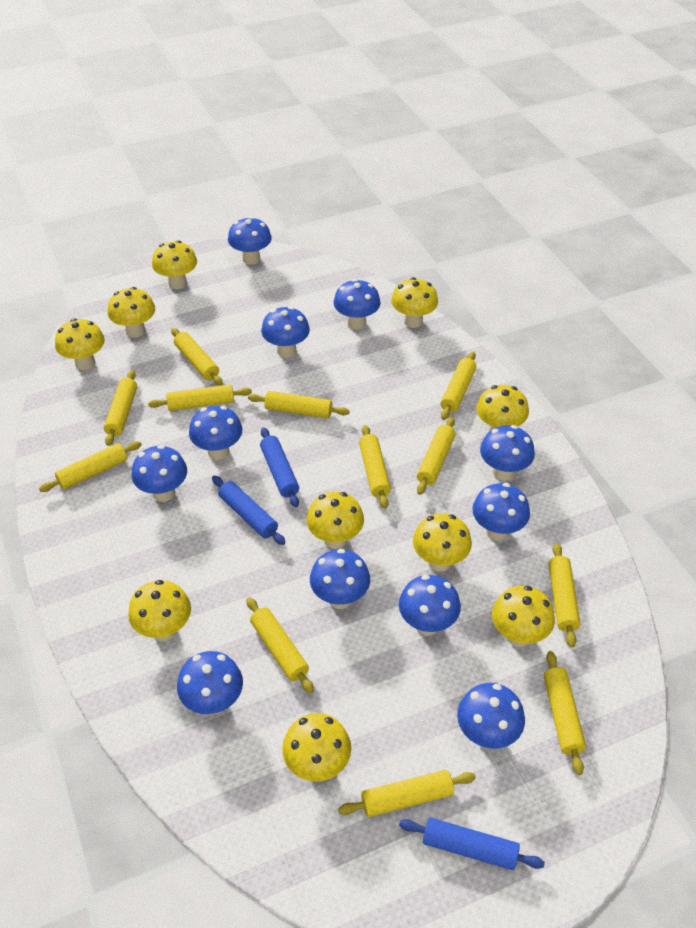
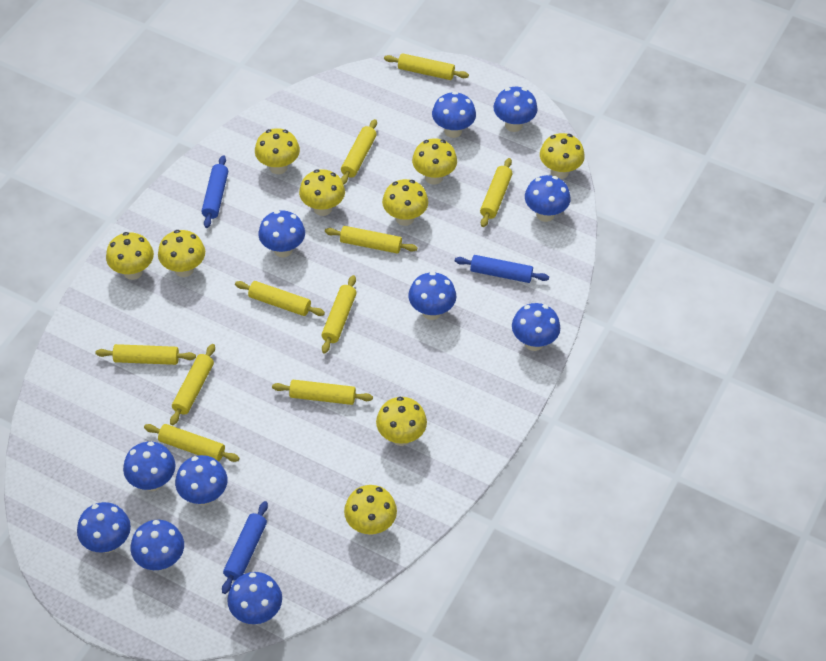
yellow mushroom: [55,318,105,370] [108,287,155,338] [128,580,191,641] [152,240,197,289] [282,713,351,782] [306,491,364,549] [391,277,438,328] [413,513,472,572] [476,385,529,431] [492,586,555,647] = 10 -> [106,232,154,280] [158,230,205,277] [255,128,300,174] [299,169,345,216] [344,485,397,535] [376,397,427,446] [382,179,428,226] [412,138,457,185] [540,133,585,179] = 9
yellow rolling pin: [39,441,142,492] [104,370,137,446] [148,384,252,411] [171,328,223,385] [246,597,314,694] [248,391,350,418] [338,770,476,817] [359,425,391,509] [417,417,456,495] [441,352,476,420] [544,651,586,775] [549,543,581,647] = 12 -> [96,344,196,365] [144,424,239,462] [170,344,215,425] [235,281,325,316] [272,380,373,405] [322,275,357,353] [325,226,418,254] [341,119,377,185] [384,53,469,80] [480,158,512,227] = 10

